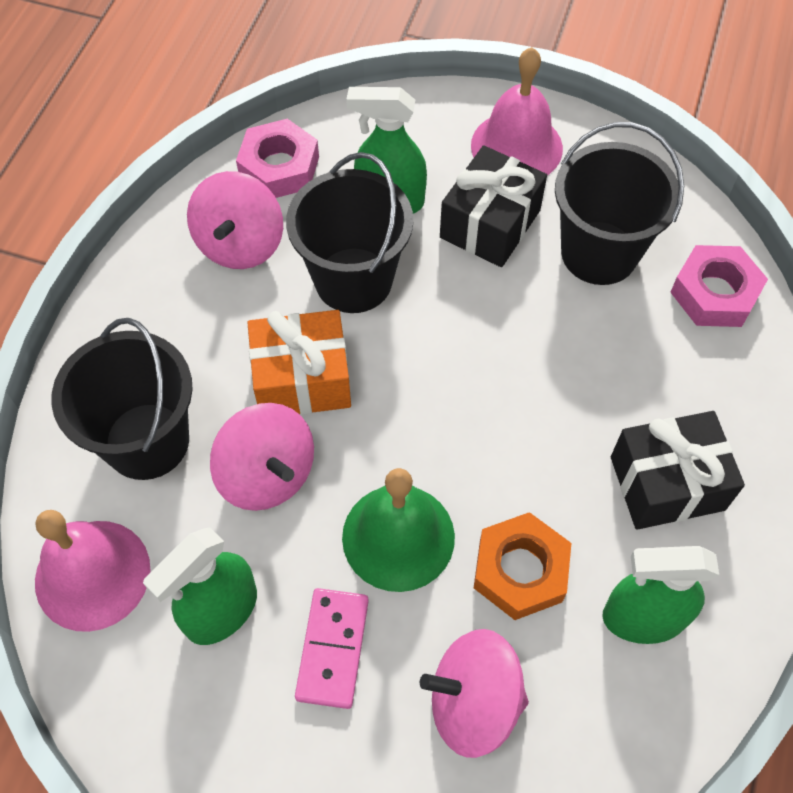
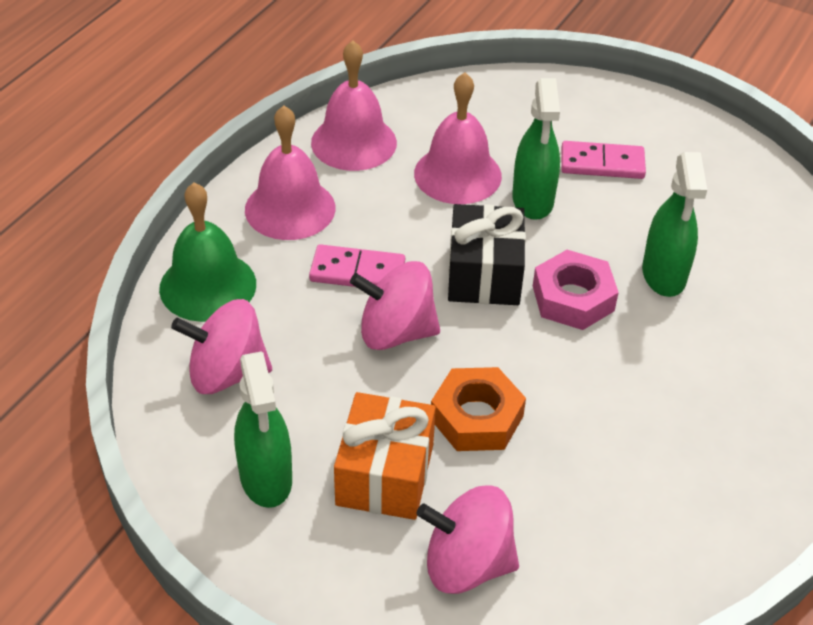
black bucket: [51,318,193,480] [286,152,413,313] [555,122,684,285] = 3 -> none = 0
black gift: [440,145,547,267] [611,411,745,530] = 2 -> [448,204,526,305] = 1
pink bell: [35,510,150,632] [471,47,563,175] = 2 -> [245,106,335,240] [311,40,397,171] [414,72,502,204] = 3
pink domino: [295,588,369,709] = 1 -> [309,244,405,287] [561,141,646,179] = 2
pink nut: [236,119,319,198] [670,245,768,327] = 2 -> [533,250,619,330] = 1

